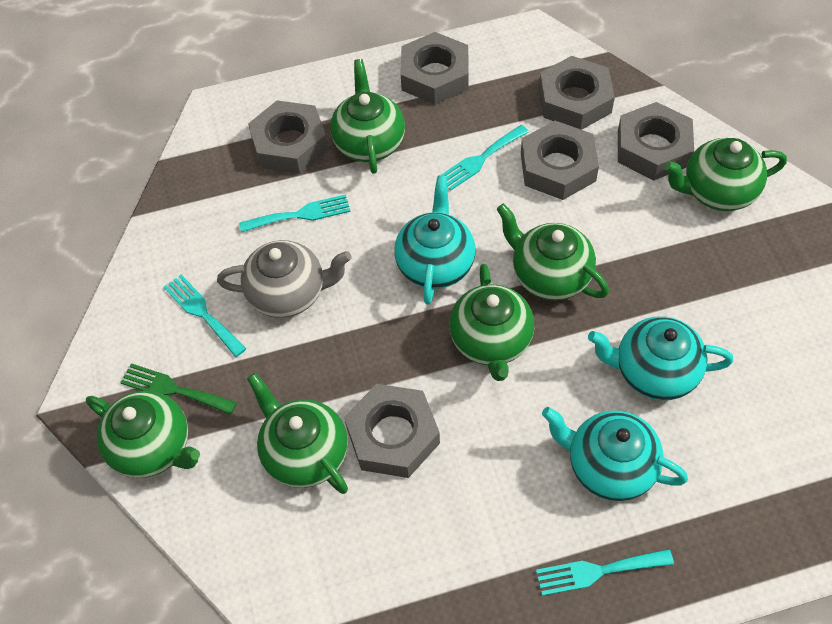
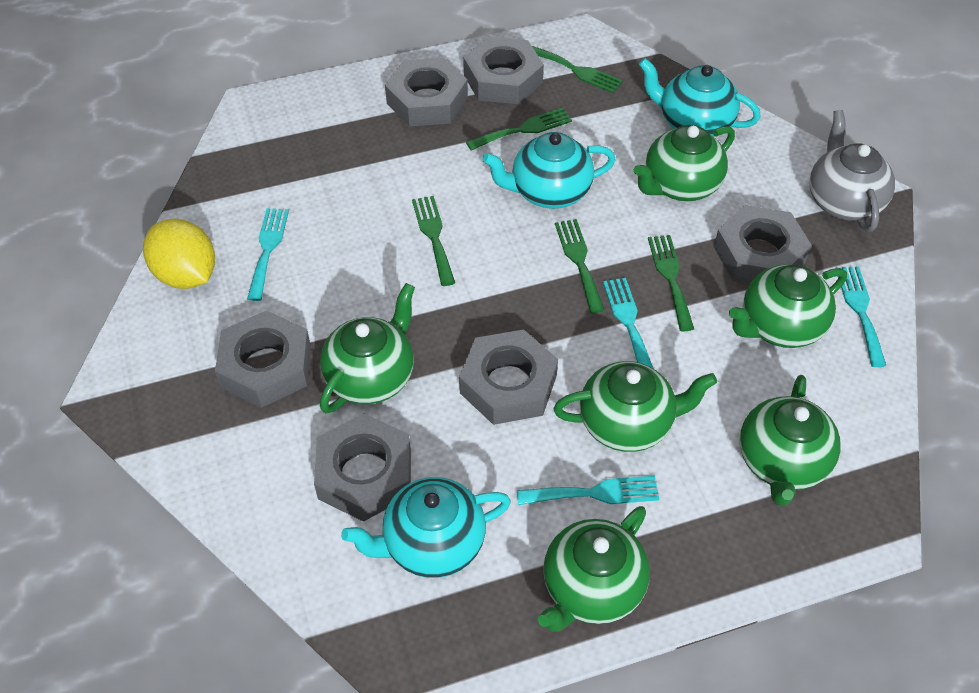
green fork: [120,363,237,415] = 1 -> [412,196,455,286] [466,108,572,150] [532,46,623,93] [555,219,604,313] [648,235,694,331] = 5
yellow lemon: none = 0 -> [143,219,215,289] = 1

